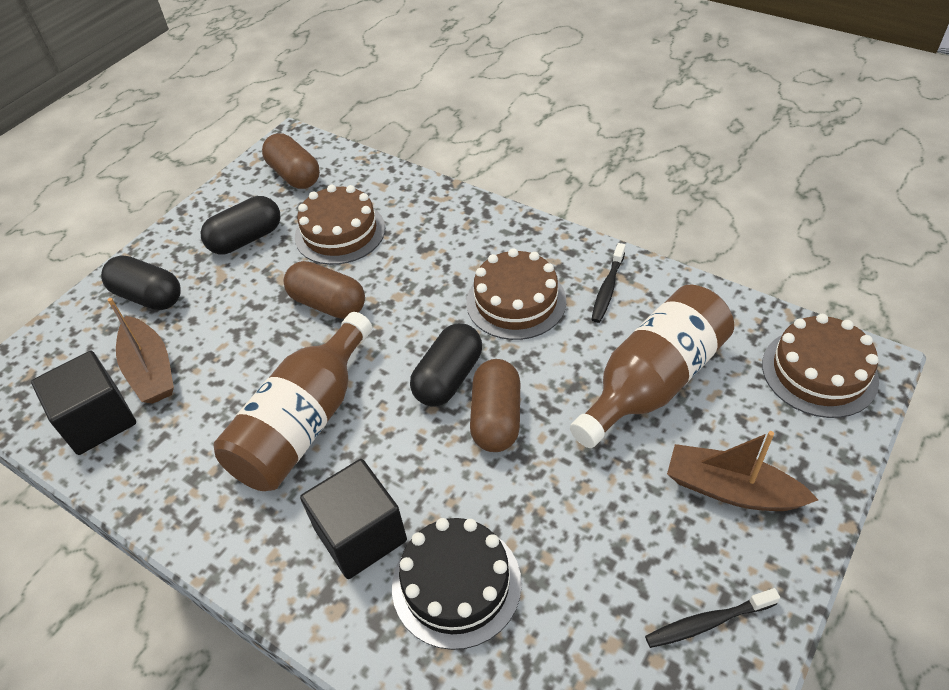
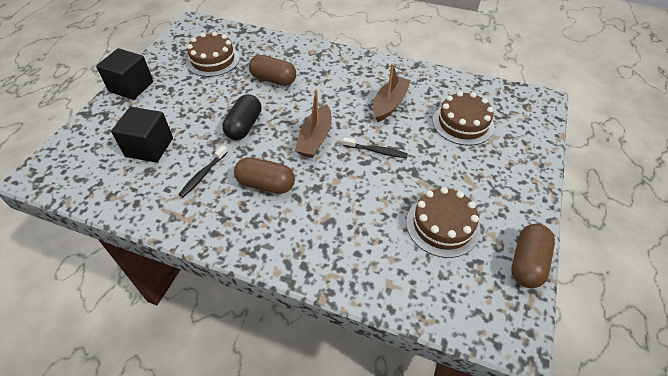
black cake: [392,518,522,650] = 1 -> none = 0
black capsule: [101,255,181,310] [201,196,280,254] [410,323,482,406] = 3 -> [222,94,262,140] = 1
brown bottle: [213,312,372,491] [570,284,734,448] = 2 -> none = 0

